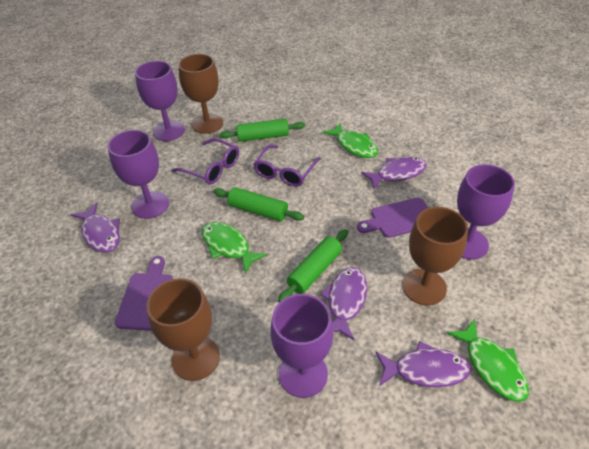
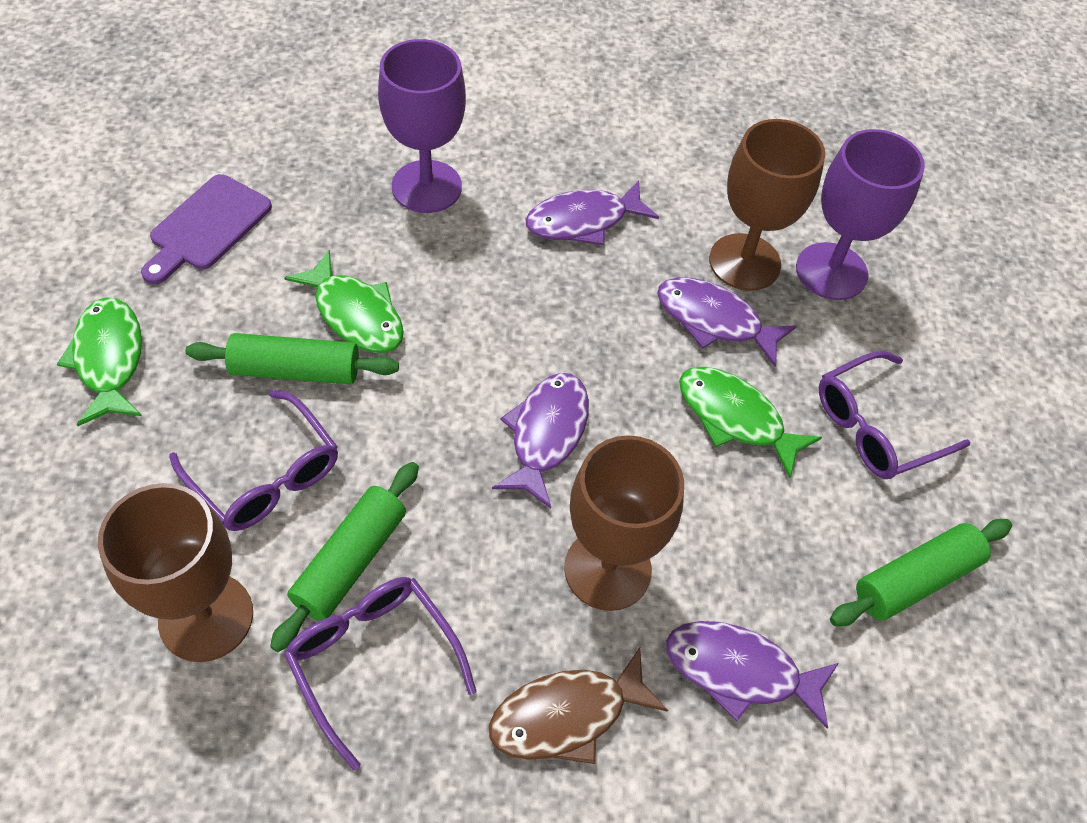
brown fish: none = 0 -> [489,647,668,764] = 1
purple cutting board: [115,256,173,331] [357,198,428,238] = 2 -> [141,174,272,284] = 1
purple glasses: [172,138,239,184] [253,145,321,187] = 2 -> [169,390,338,531] [284,577,477,770] [819,351,971,479] = 3
purple goblet: [108,130,169,219] [135,61,185,141] [270,294,334,398] [457,164,515,260] = 4 -> [378,39,466,213] [796,129,925,300] = 2

